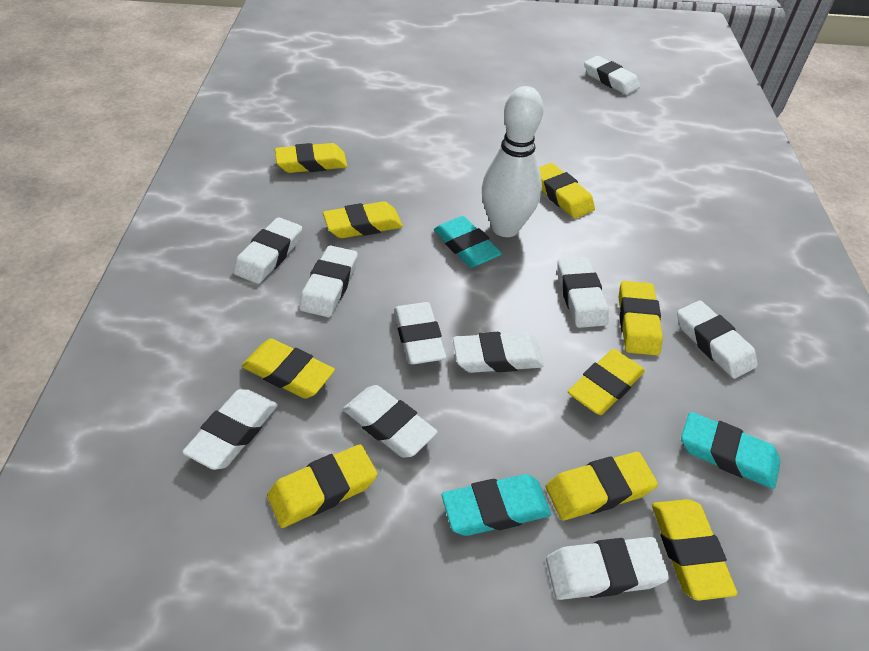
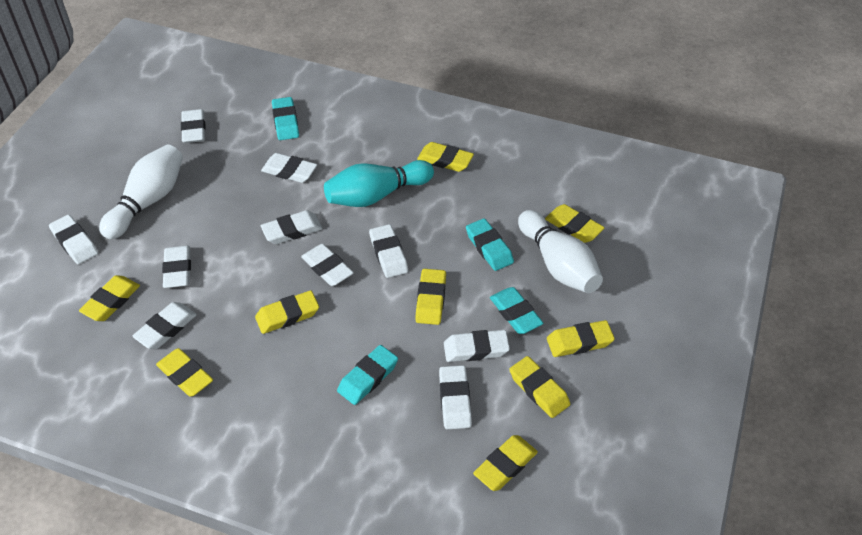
turquoise bowling pin: none = 0 -> [324,160,434,207] = 1
turquoise eraser: [434,216,502,268] [442,474,551,536] [681,412,781,489] = 3 -> [272,97,299,140] [337,345,398,405] [466,218,514,271] [490,287,543,334] = 4
white bowling pin: [482,86,543,237] = 1 -> [99,145,183,239] [518,210,603,293] = 2

